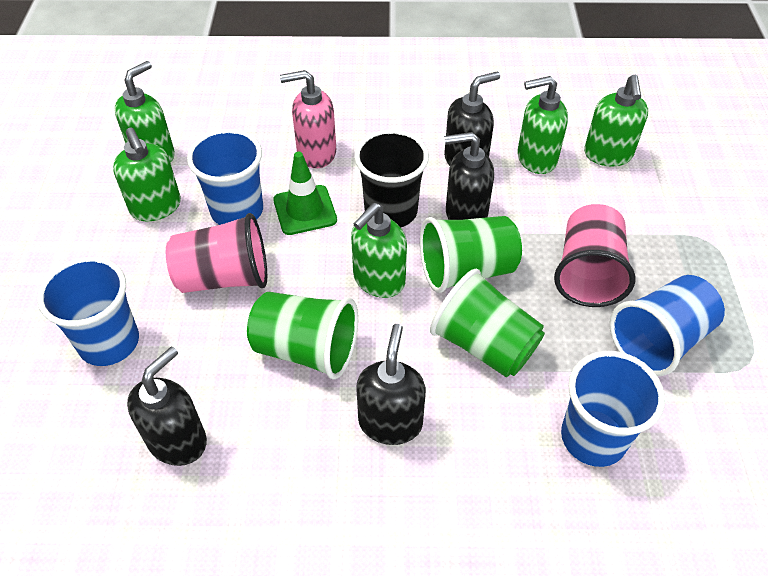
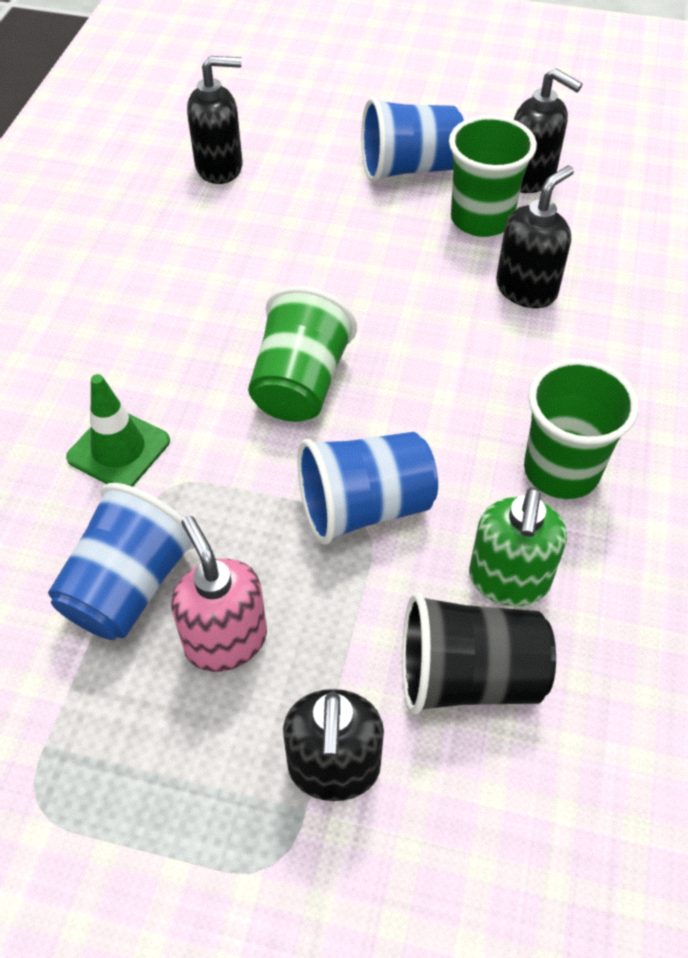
blue cup: [37,257,139,366] [187,129,263,225] [561,351,665,467] [610,275,725,376] = 4 -> [48,483,194,640] [297,432,438,545] [361,97,464,182] = 3
green soap dispenser: [113,128,181,221] [115,61,175,163] [351,203,407,298] [517,76,568,174] [584,75,648,167] = 5 -> [469,487,567,606] = 1
pink cup: [166,213,267,293] [554,204,636,307] = 2 -> none = 0

